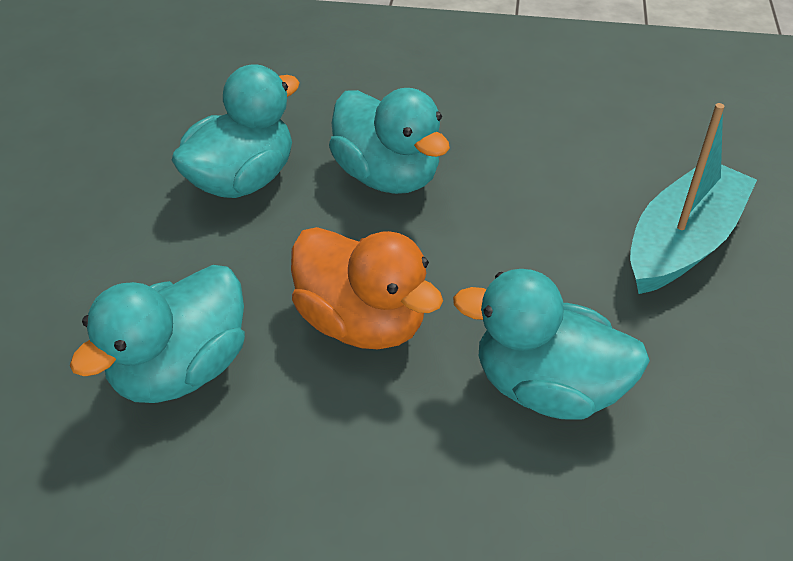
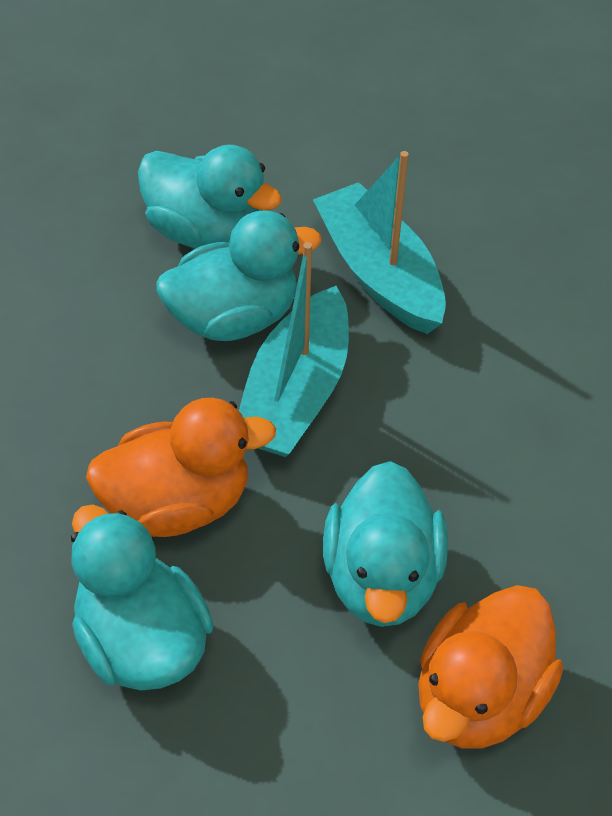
orange duck: [291,227,443,349] = 1 -> [86,398,276,537] [418,585,563,749] = 2
turquoise boat: [630,103,757,294] = 1 -> [239,242,349,457] [313,151,446,334] = 2

